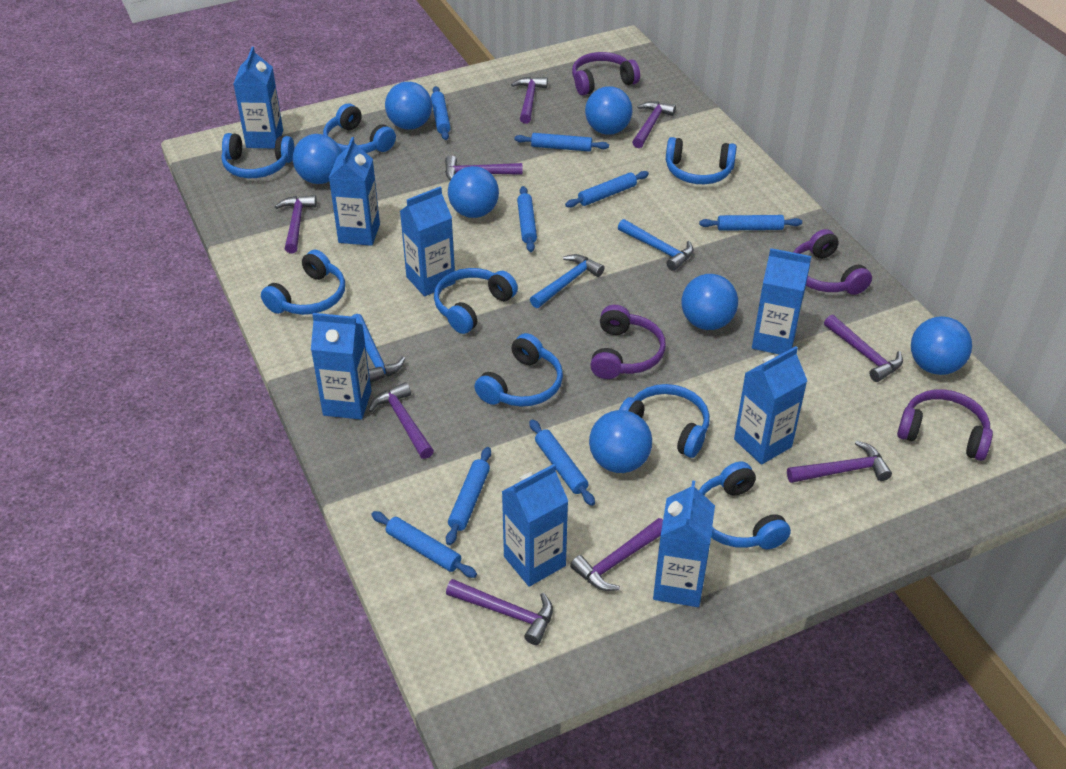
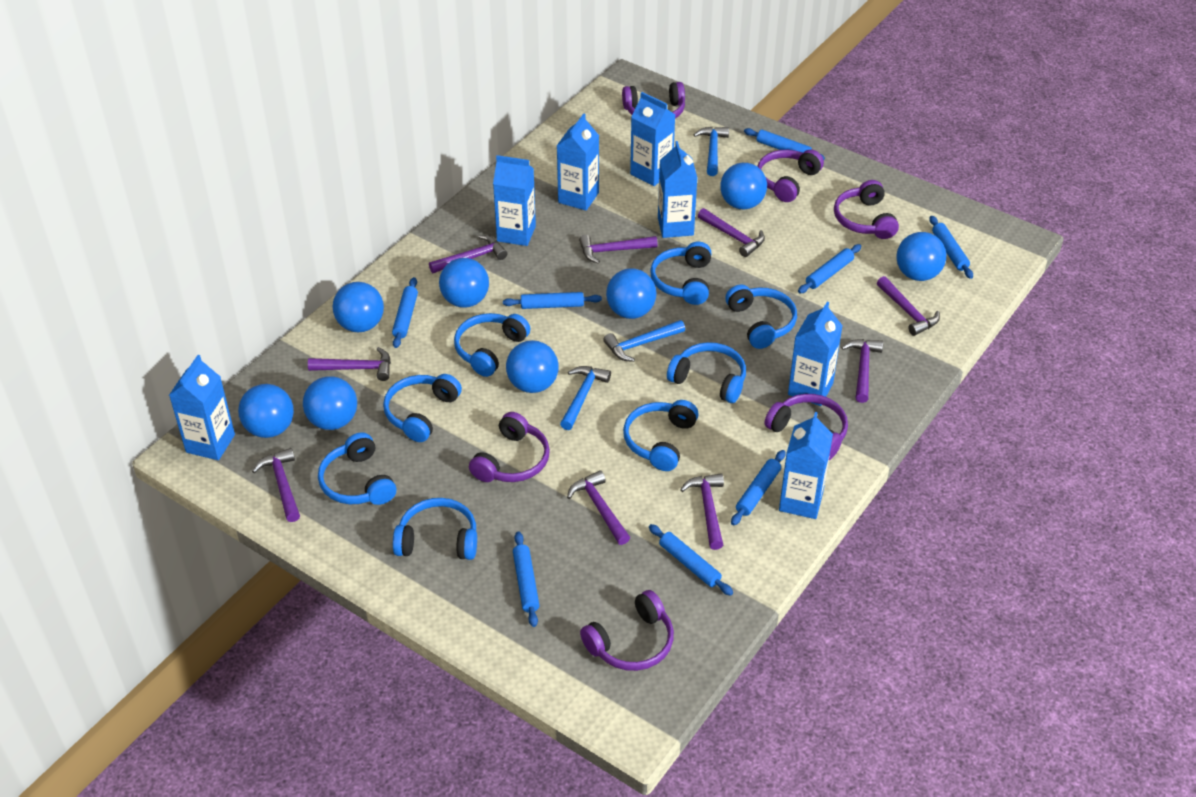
blue ball: [293,134,342,184] [385,82,432,130] [448,166,499,218] [585,86,632,135] [589,410,652,473] [682,274,738,330] [911,316,972,375] = 7 -> [238,384,294,438] [303,376,357,430] [333,282,384,332] [439,258,489,308] [506,340,559,393] [606,269,656,319] [720,163,767,209] [896,232,946,281] = 8
blue carton: [234,47,283,149] [311,313,371,420] [329,137,380,246] [400,187,456,296] [501,464,568,587] [653,480,715,607] [734,346,807,465] [752,248,811,355] = 8 -> [169,355,235,460] [493,155,536,246] [557,113,599,211] [630,92,675,186] [658,141,697,238] [779,412,833,519] [788,302,843,406] = 7
purple headphones: [572,52,640,95] [590,305,666,379] [793,229,872,295] [897,389,993,461] = 4 -> [469,412,550,482] [580,590,674,671] [622,82,685,118] [757,150,824,202] [765,394,848,460] [834,180,899,239] = 6

